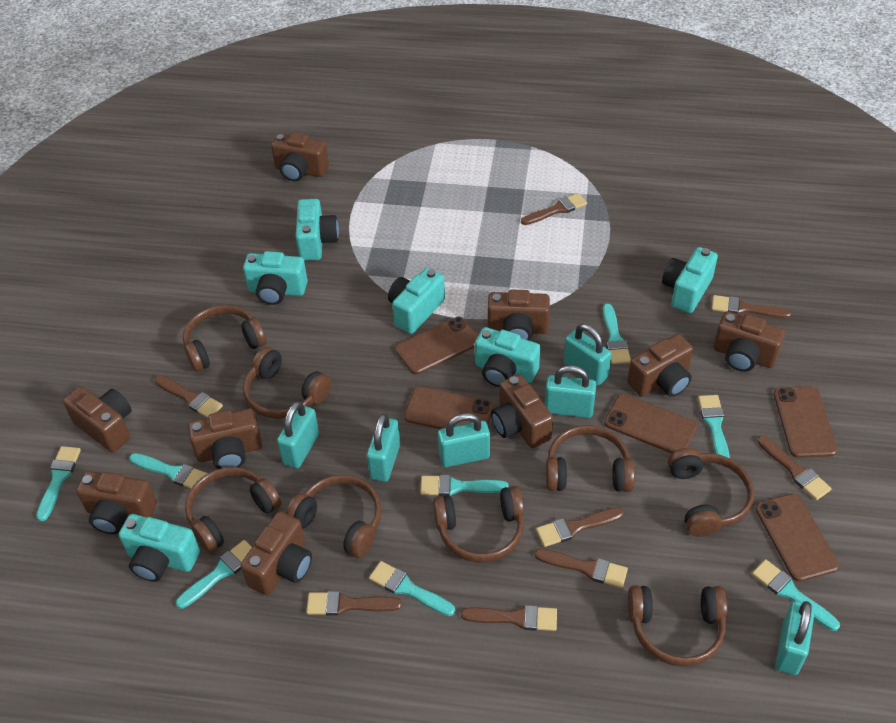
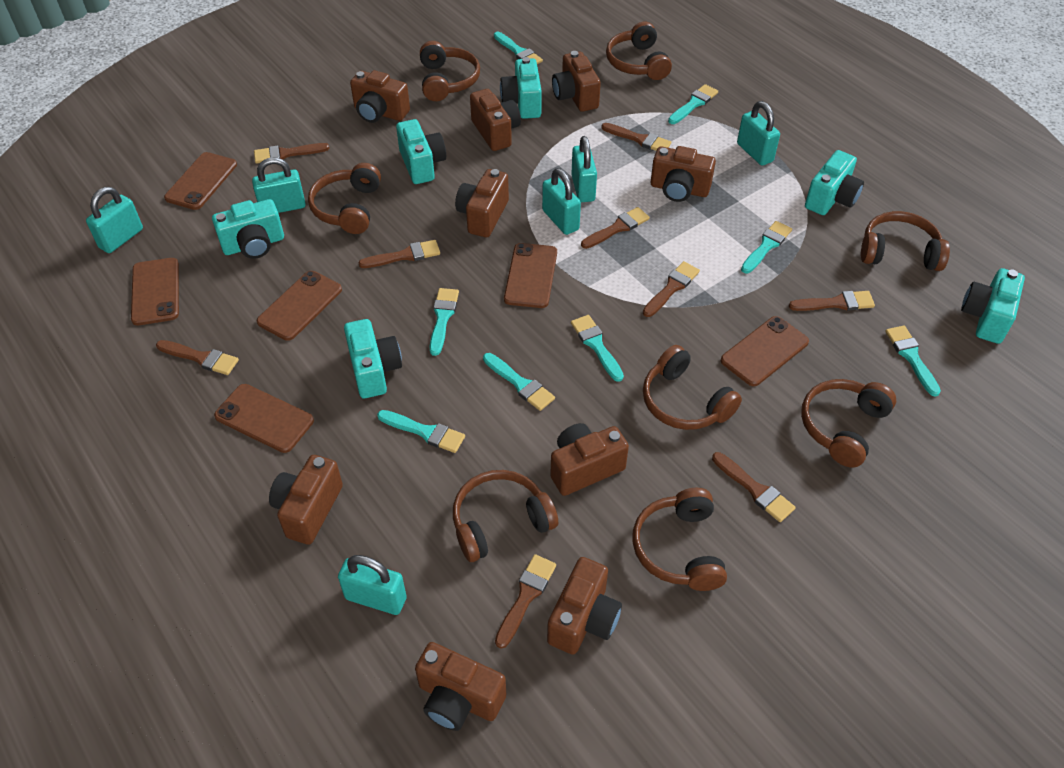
brown brush: [155,375,223,417] [306,591,402,616] [461,605,557,631] [521,193,587,225] [535,549,628,588] [536,507,624,547] [712,295,792,318] [757,435,832,500] = 8 -> [156,340,239,375] [254,143,329,164] [358,240,440,268] [495,554,556,649] [581,207,650,249] [601,123,671,151] [643,261,700,317] [712,452,796,522] [789,291,875,311] = 9
brown phone: [395,317,478,375] [404,386,493,429] [604,394,697,454] [755,494,839,582] [774,386,837,458] = 5 -> [131,258,179,325] [164,152,237,210] [214,384,314,453] [257,271,342,341] [504,243,557,308] [721,316,809,386] = 6

